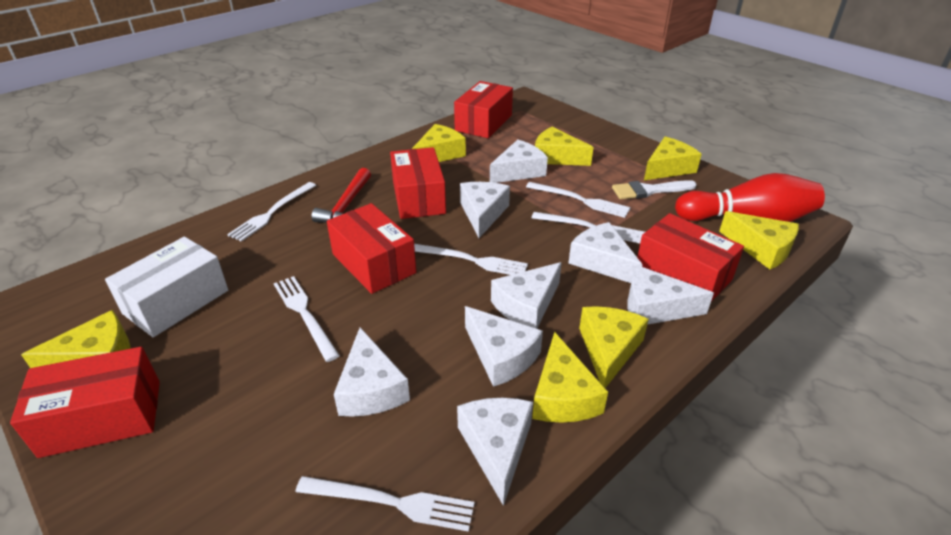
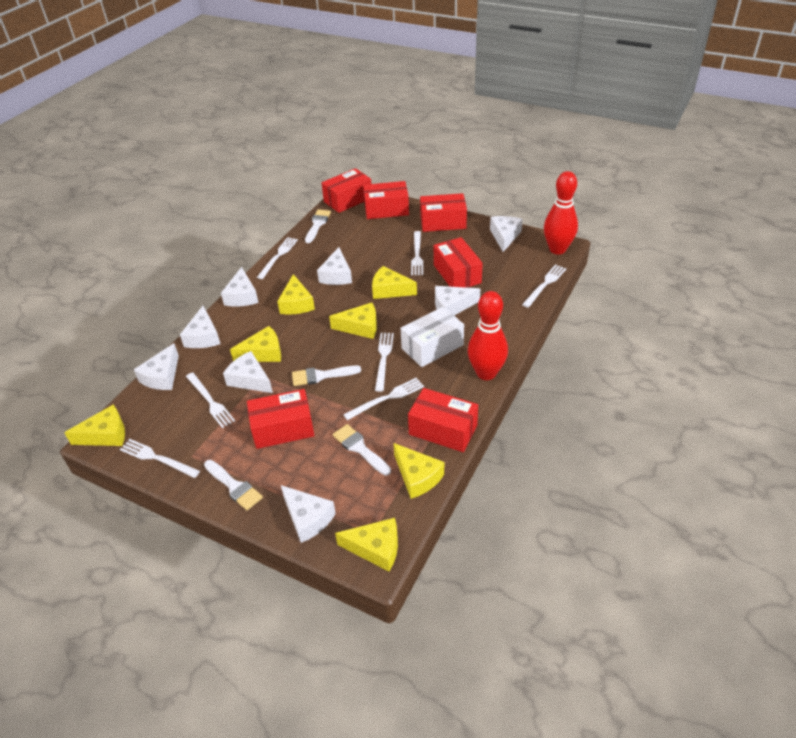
red bowling pin: [675,173,825,222] = 1 -> [468,291,508,380] [544,171,578,255] = 2
red box: [10,347,160,458] [327,203,416,294] [390,147,446,219] [454,81,513,138] [637,213,744,302] = 5 -> [247,389,314,449] [322,168,371,213] [363,181,409,219] [408,388,478,452] [420,193,467,232] [434,237,483,288] = 6
red hammer: [312,168,371,223] = 1 -> none = 0
white brush: [612,180,697,199] = 1 -> [204,460,263,510] [292,366,361,386] [305,209,331,243] [333,424,391,476] = 4
white fork: [227,182,316,242] [274,276,340,362] [295,476,475,532] [414,244,528,275] [526,182,631,218] [532,212,645,243] = 6 -> [120,439,200,478] [186,372,235,428] [257,237,298,279] [343,378,424,420] [375,333,394,392] [411,231,423,275] [522,264,566,308] = 7

